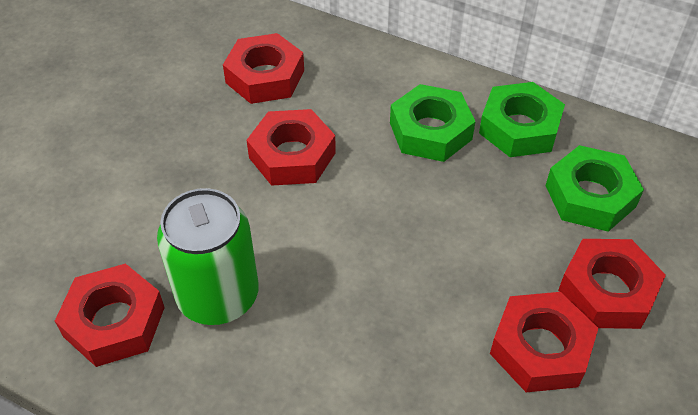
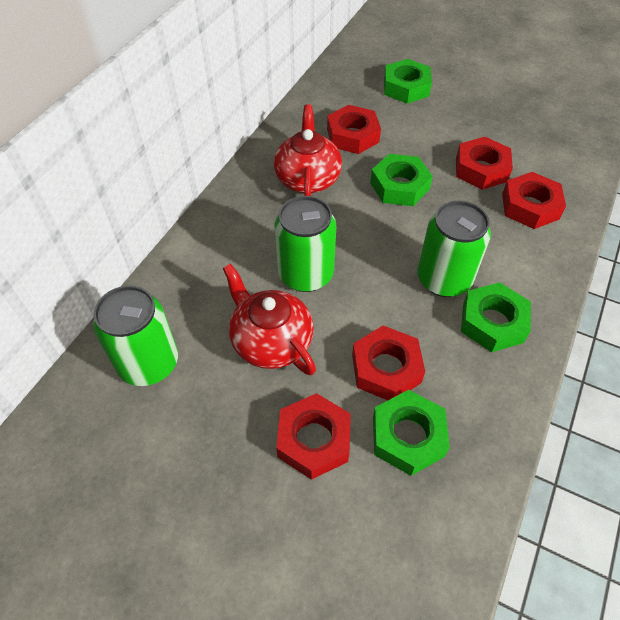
green can: [157,188,259,325] = 1 -> [93,285,178,386] [275,196,336,292] [417,201,491,297] = 3
green nut: [390,84,476,162] [479,82,565,157] [546,145,644,232] = 3 -> [370,154,433,206] [373,390,450,476] [384,59,432,104] [461,282,531,352] = 4
red teapot: none = 0 -> [223,264,316,375] [274,104,342,196] = 2

